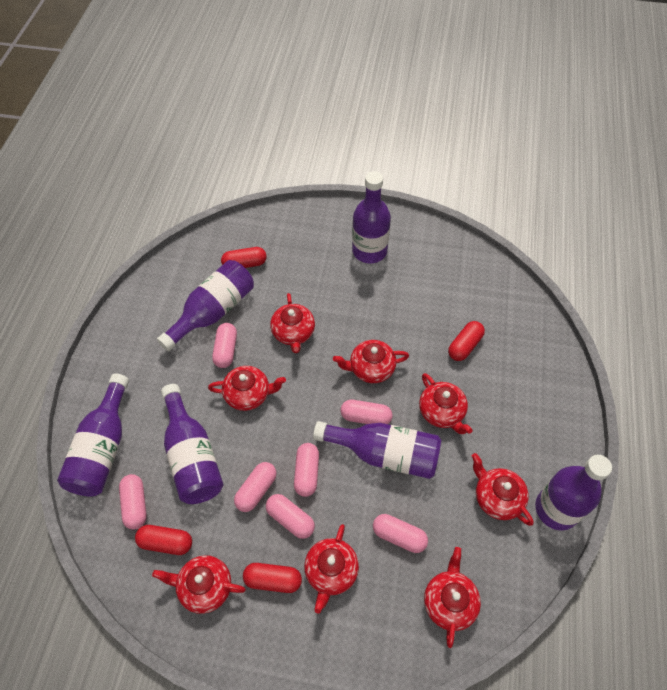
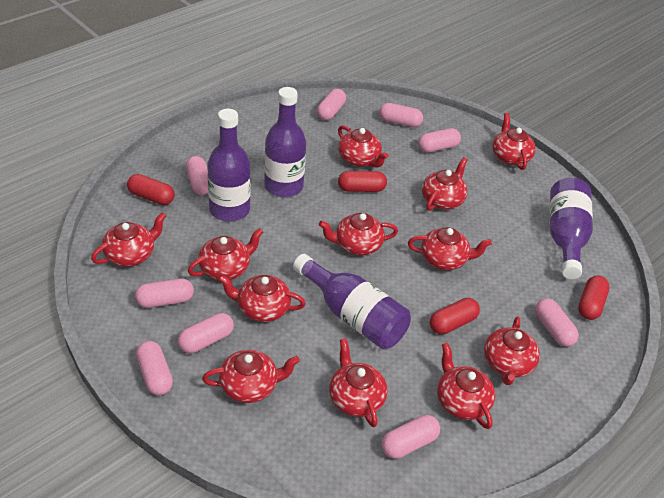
pink capsule: [119,474,147,530] [212,323,237,368] [234,462,277,512] [266,494,315,539] [294,443,319,497] [341,400,392,424] [373,514,428,553] = 7 -> [135,279,194,308] [136,341,173,395] [178,313,234,353] [185,156,208,195] [317,89,346,121] [379,103,423,127] [381,415,440,459] [418,128,461,153] [535,299,579,347] = 9
purple bottle: [57,374,129,497] [157,260,254,351] [161,384,224,504] [313,421,441,479] [352,171,391,263] [535,455,612,531] = 6 -> [207,109,251,222] [264,87,306,197] [293,254,411,349] [550,178,593,279] = 4
red teapot: [152,555,246,614] [208,366,286,411] [270,293,315,353] [304,524,359,614] [333,340,409,383] [419,373,473,434] [424,547,481,648] [472,453,534,526] = 8 -> [91,212,166,267] [188,228,263,280] [202,350,300,403] [218,275,306,322] [319,213,398,255] [329,338,387,427] [338,125,388,168] [408,227,492,270] [422,157,468,211] [437,343,495,429] [484,317,540,385] [493,113,536,170] = 12

